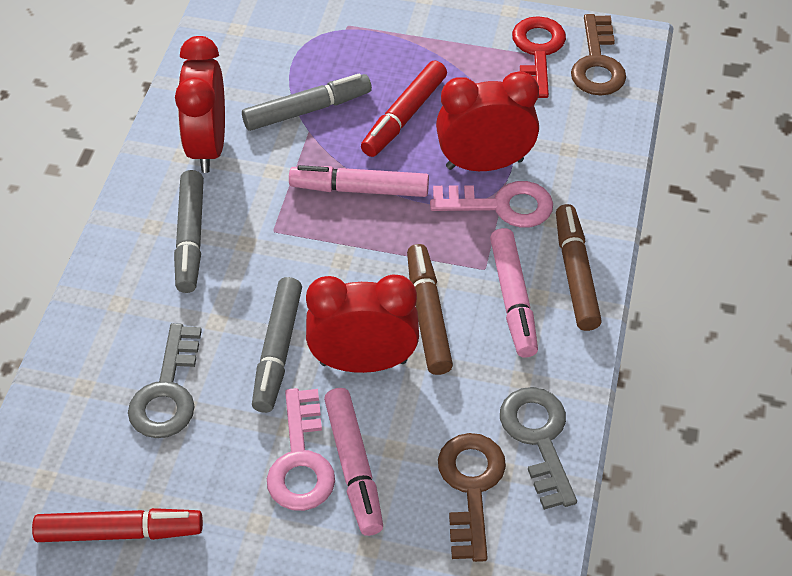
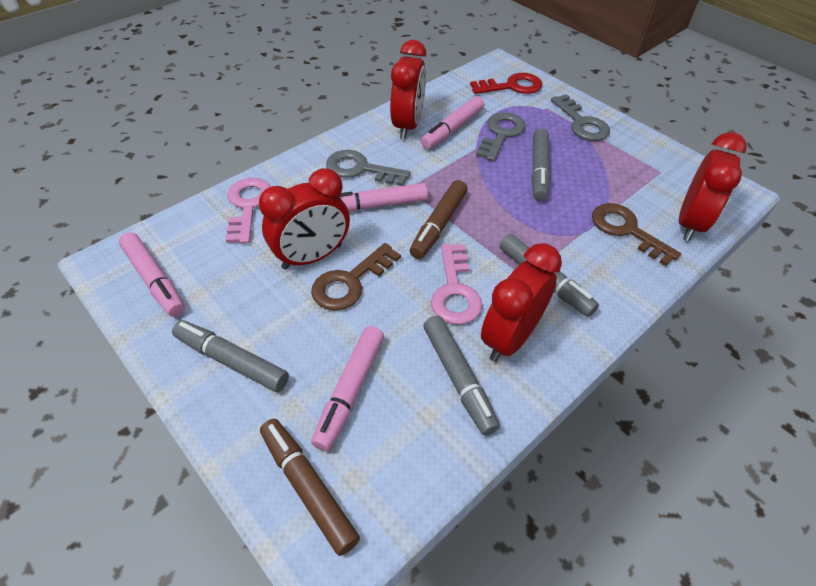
grey key: [128,323,202,438] [500,387,577,510] = 2 -> [326,150,411,186] [476,112,526,161] [551,94,610,141] = 3
grey marker: [174,170,204,293] [242,73,372,131] [252,277,302,413] = 3 -> [172,320,289,392] [423,316,500,436] [500,234,599,317] [531,129,550,201] = 4
pink marker: [289,165,429,197] [324,388,383,536] [490,228,538,358] = 3 -> [119,232,185,317] [311,326,384,451] [339,183,428,212] [421,96,484,149] = 4
red clock: [175,36,225,173] [306,274,419,373] [436,71,539,171] = 3 -> [259,169,350,270] [390,40,426,139] [481,243,562,362] [679,132,747,241] = 4
red marker: [32,508,203,542] [361,61,447,157] = 2 -> none = 0

